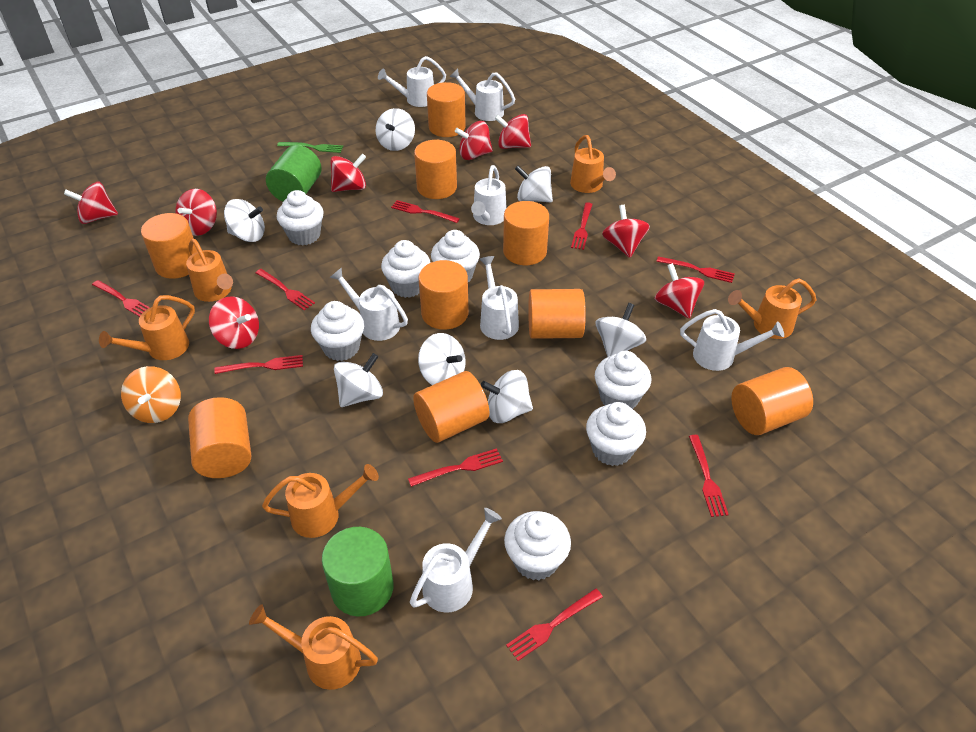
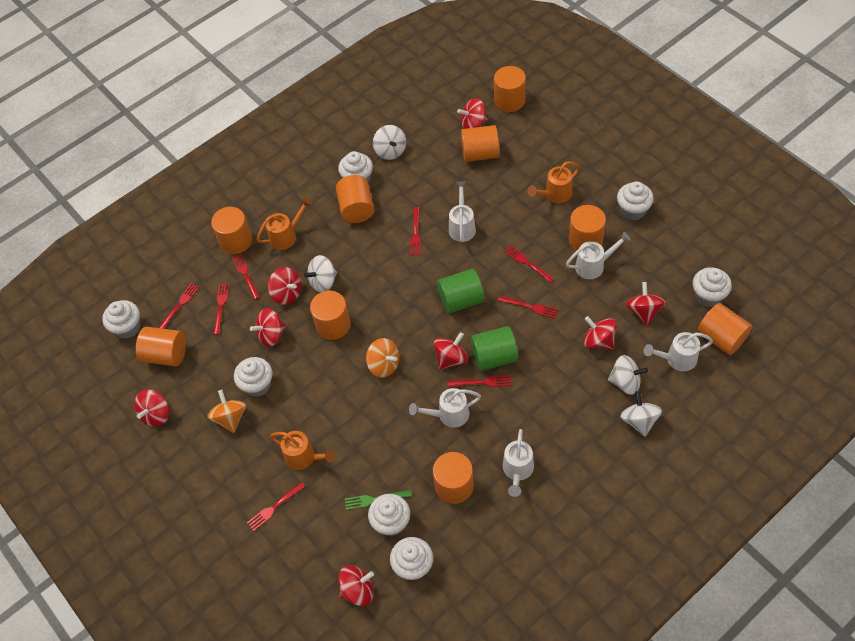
orange spinning top: [121,366,181,423] = 1 -> [207,390,246,433] [366,338,399,378] = 2
orange watering can: [99,295,195,360] [186,239,233,302] [249,604,378,690] [262,464,379,538] [570,135,616,193] [728,278,816,339] = 6 -> [257,198,312,250] [270,431,335,470] [527,162,580,203] = 3
red fork: [92,280,150,317] [214,355,303,374] [256,269,315,311] [391,200,460,223] [408,448,503,487] [506,588,603,661] [571,202,593,250] [656,256,734,283] [689,435,729,517] = 9 -> [158,283,200,329] [213,283,229,335] [232,254,260,300] [247,482,305,531] [410,207,421,256] [447,375,511,387] [497,295,558,319] [504,245,554,283] = 8
white spinning top: [224,199,265,242] [334,353,383,407] [376,108,415,151] [418,333,466,385] [481,370,533,423] [515,165,553,202] [596,303,646,357] = 7 -> [304,255,337,293] [373,125,406,160] [608,355,648,395] [620,391,662,437] = 4
white watering can: [330,267,408,341] [378,56,446,107] [410,508,502,613] [450,68,515,121] [471,165,507,225] [479,256,519,340] [680,309,784,371] = 7 -> [409,388,481,427] [449,182,476,242] [503,429,534,497] [566,232,631,279] [644,332,713,372] = 5

